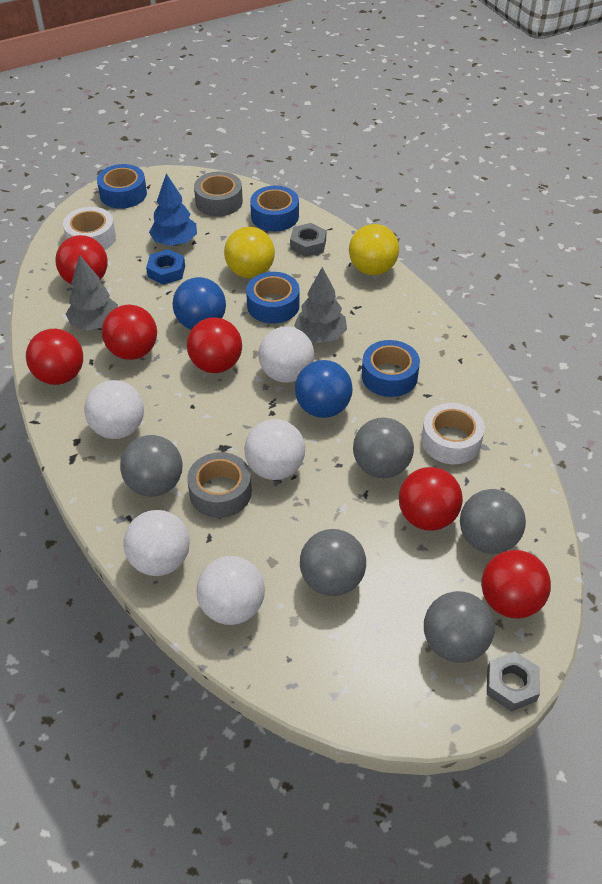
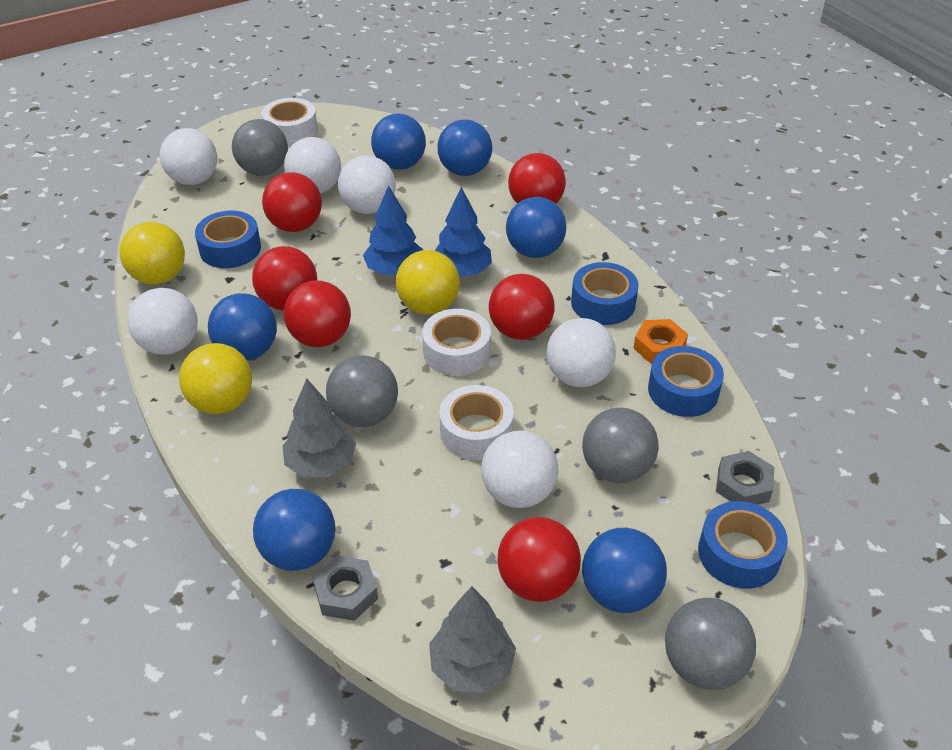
blue ball: [172,277,226,329] [295,360,353,418] = 2 -> [208,293,277,360] [253,489,336,571] [371,113,426,170] [437,119,492,176] [506,197,567,258] [582,528,667,613] = 6
blue nut: [146,249,185,285] = 1 -> none = 0
blue tree: [149,173,197,246] = 1 -> [363,185,423,275] [435,187,492,277] = 2
grey ball: [120,435,182,497] [300,529,366,596] [353,418,414,478] [424,591,495,663] [460,489,526,554] = 5 -> [232,119,288,176] [326,355,398,427] [582,407,659,483] [665,598,756,690] = 4
grey tape: [187,452,252,518] [194,172,243,216] = 2 -> none = 0
orange nut: none = 0 -> [633,319,688,364] = 1
white ball: [84,380,144,439] [123,510,190,576] [196,556,265,625] [244,419,305,480] [259,326,314,383] = 5 -> [128,288,198,355] [160,128,217,185] [284,137,341,194] [338,155,396,214] [481,431,558,508] [546,318,616,387] = 6
white tape: [63,207,116,250] [421,403,485,464] = 2 -> [262,98,318,145] [422,309,491,376] [439,385,514,460] = 3
yellow ball: [224,227,275,278] [349,224,399,275] = 2 -> [120,222,185,285] [179,343,252,414] [396,250,460,315] = 3

